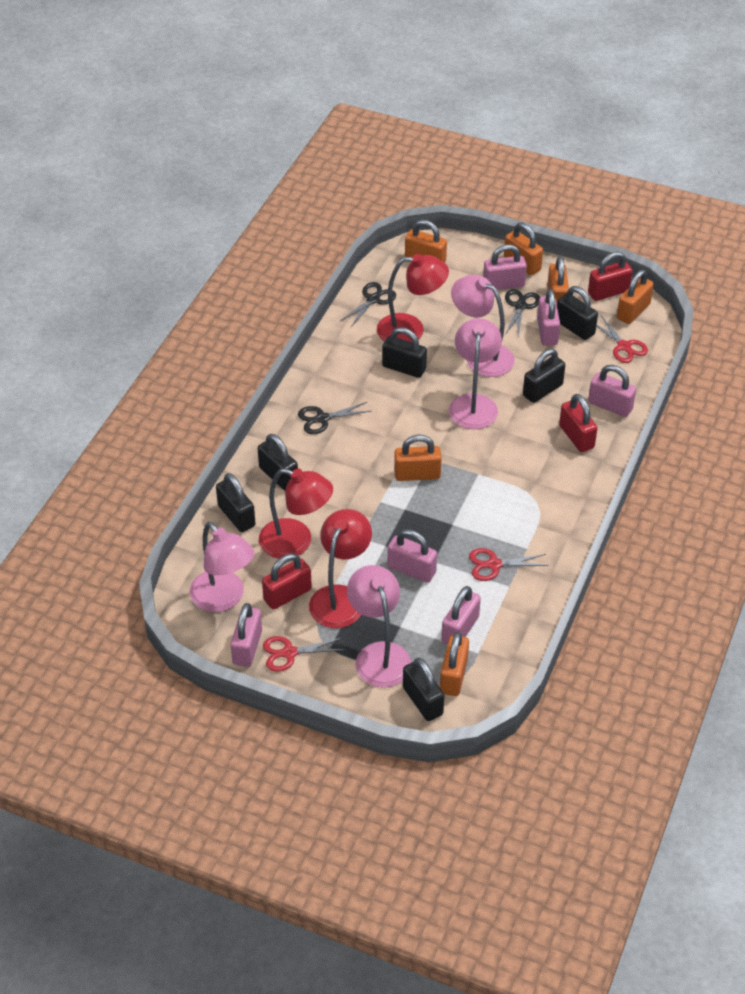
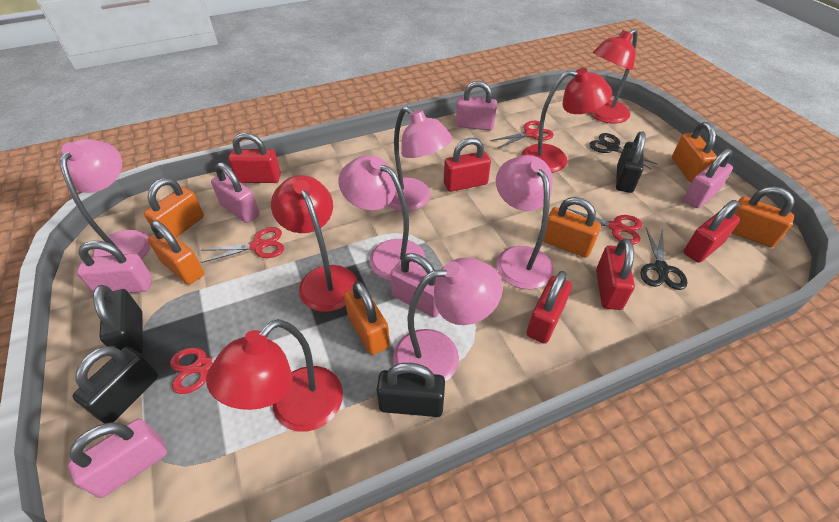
black padlock: [216,473,255,532] [258,434,298,490] [382,327,427,378] [403,658,444,721] [523,349,565,403] [557,286,598,340] = 6 -> [73,346,158,424] [93,285,143,354] [377,363,445,417] [616,131,646,193] = 4
black scissors: [298,402,371,434] [340,282,396,327] [505,289,540,338] = 3 -> [589,133,657,170] [641,228,688,290] = 2
pink lamp: [190,522,254,612] [347,565,412,688] [449,318,502,429] [451,275,515,377] = 4 -> [59,139,151,260] [338,155,425,281] [387,107,453,211] [393,258,503,382] [496,155,554,289] = 5
red lamp: [259,468,333,559] [309,509,372,628] [377,254,449,343] = 3 -> [206,319,343,432] [271,175,357,312] [521,68,612,173] [589,28,637,124] = 4
red padlock: [262,554,312,610] [559,394,598,452] [588,252,633,301] = 3 -> [228,132,281,183] [444,138,491,192] [527,271,572,344] [596,238,635,310] [684,200,740,263] = 5
red scissors: [263,636,344,672] [469,548,549,581] [596,316,648,363] = 3 -> [170,336,268,394] [201,227,284,263] [491,121,554,148] [567,208,642,244] = 4

